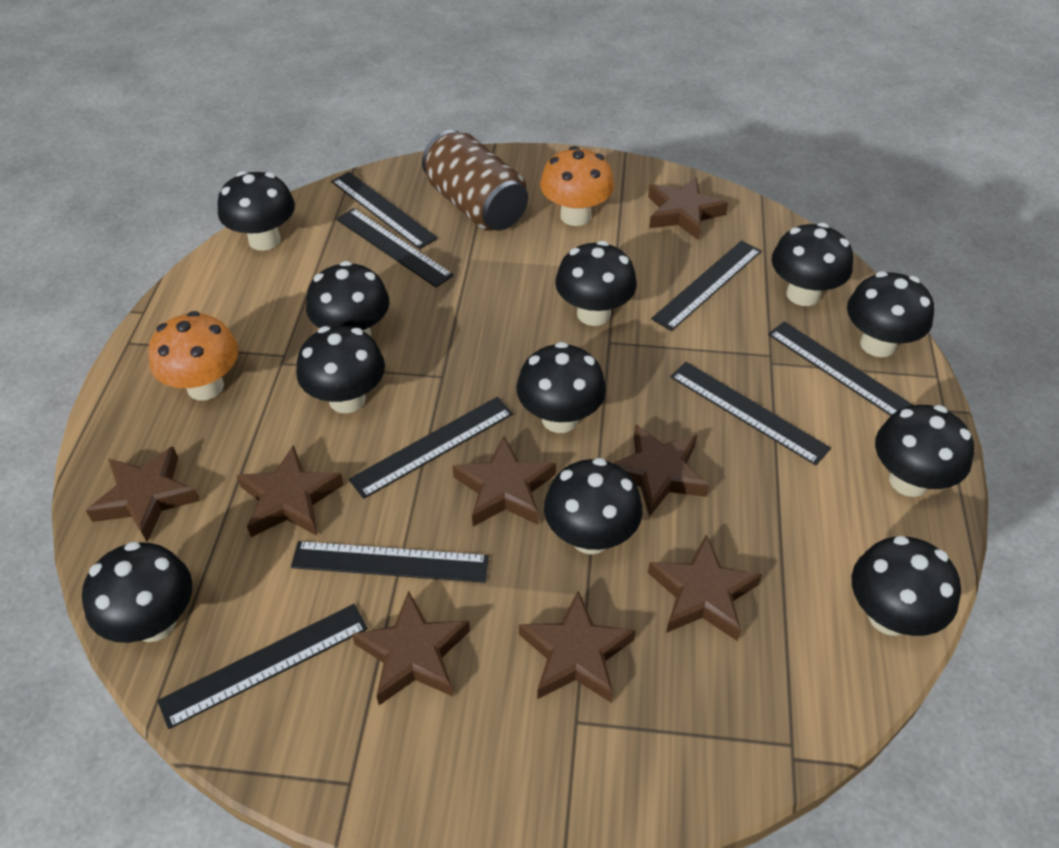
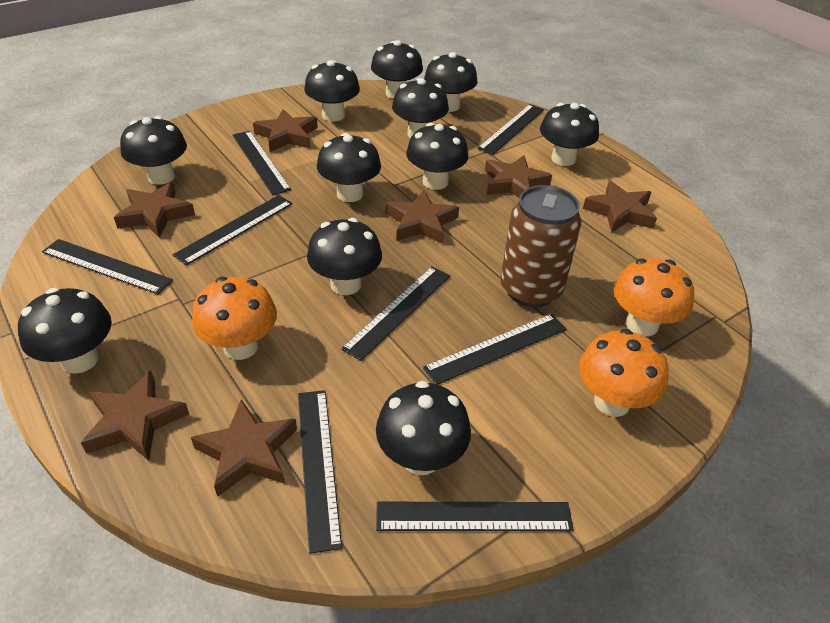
brown star: [86,447,200,542] [236,445,344,537] [352,590,470,705] [452,436,556,526] [519,591,636,703] [613,424,709,517] [648,177,728,240] [648,534,762,641] = 8 -> [81,370,189,461] [114,182,195,238] [191,400,297,497] [253,109,318,152] [386,190,459,244] [485,155,552,198] [583,180,657,233] = 7
orange mushroom: [149,311,239,400] [540,146,614,226] = 2 -> [192,277,277,360] [579,329,669,417] [614,258,694,337] = 3

